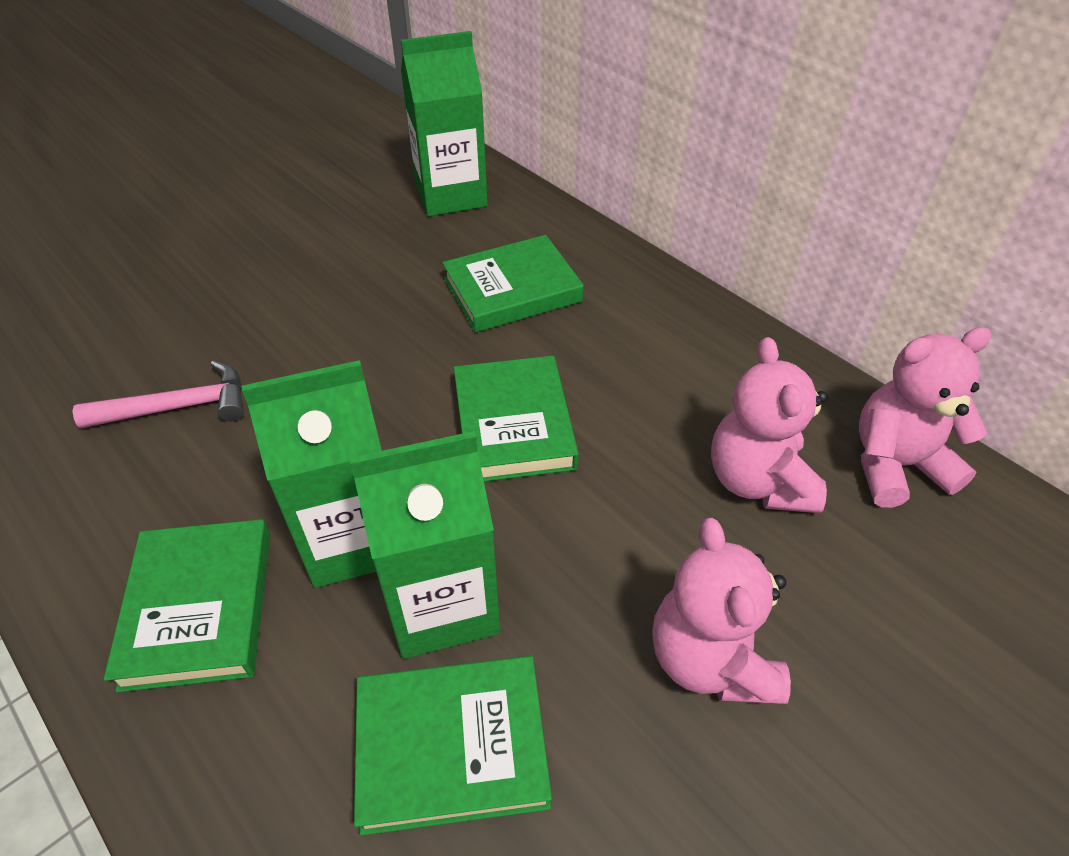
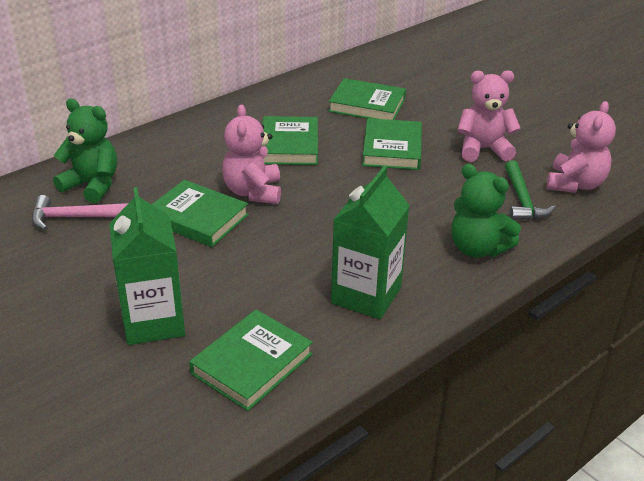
green book: [104,519,270,693] [354,656,552,836] [442,235,584,333] [454,356,579,482] = 4 -> [152,180,249,247] [189,309,313,411] [263,116,318,165] [328,78,406,120] [362,118,422,170] = 5
green carton: [241,360,382,588] [349,431,500,659] [401,31,488,216] = 3 -> [109,187,185,345] [331,166,410,319] = 2
green hammer: none = 0 -> [505,160,556,221] = 1
green teddy bear: none = 0 -> [53,99,117,203] [452,164,521,258] = 2

